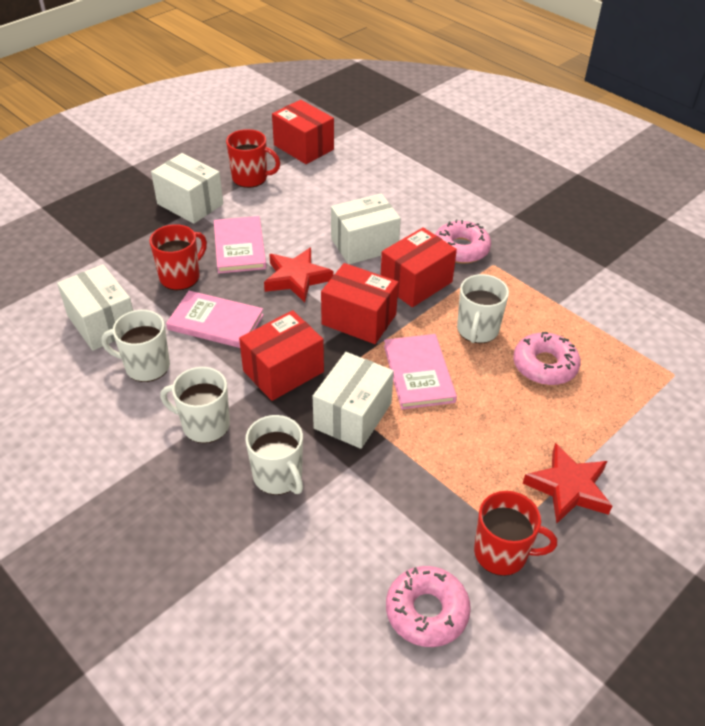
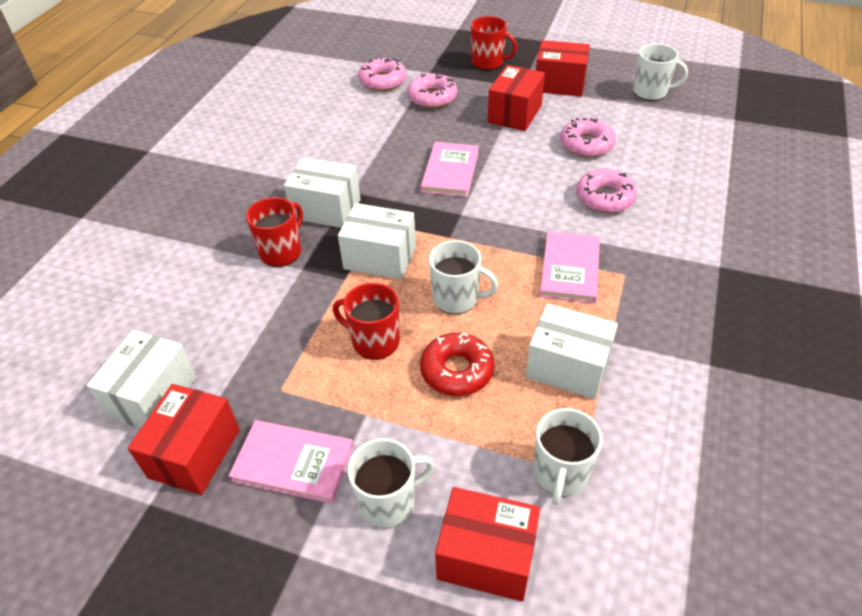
pink donut: [386,566,471,647] [435,219,491,264] [513,332,581,385] = 3 -> [358,57,407,91] [407,73,457,108] [560,118,616,157] [576,169,637,213] = 4
red donut: none = 0 -> [420,333,494,396] = 1
red star: [264,248,333,302] [523,443,612,523] = 2 -> none = 0

